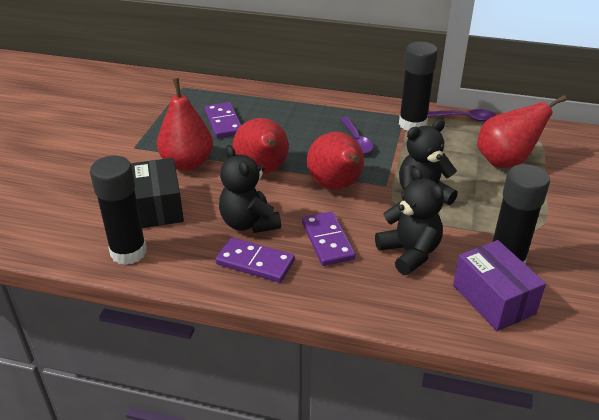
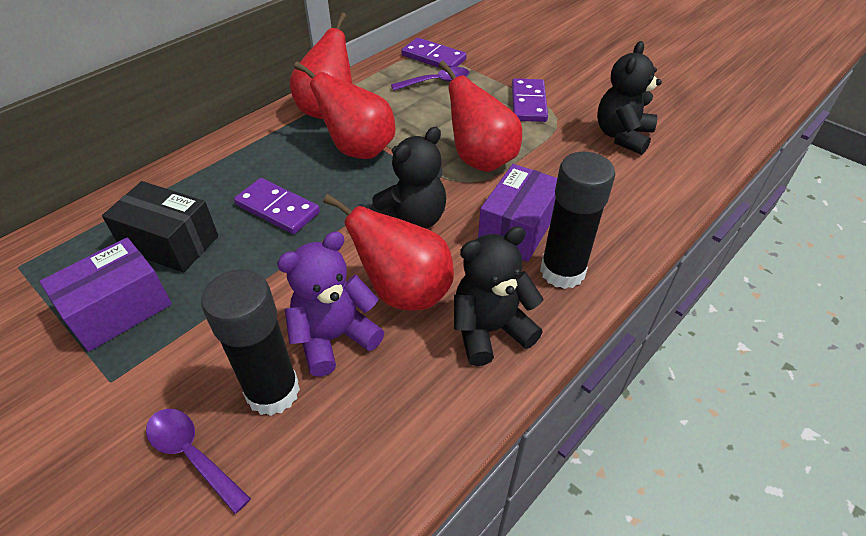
black glue stick: [90,156,147,265] [399,42,438,131] [493,164,550,264] = 3 -> [201,270,300,416] [540,152,615,289] = 2
purple box: [453,240,546,331] = 1 -> [39,237,172,352] [478,164,557,262] = 2
purple teddy bear: none = 0 -> [277,231,384,377] = 1

